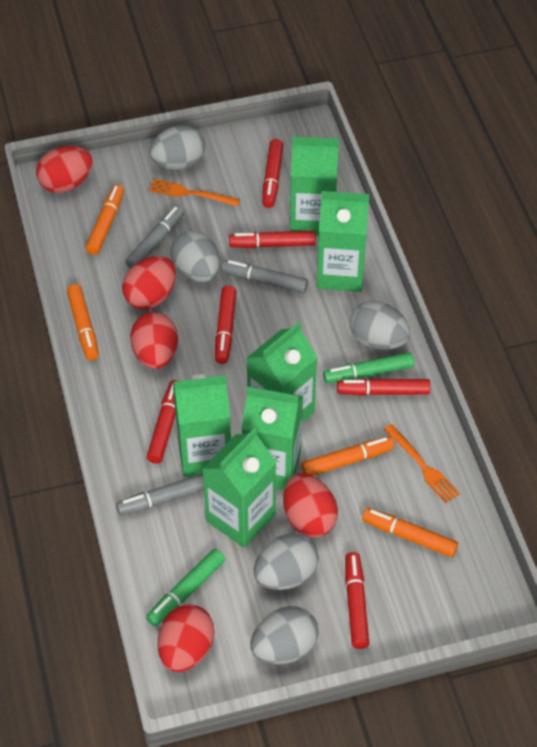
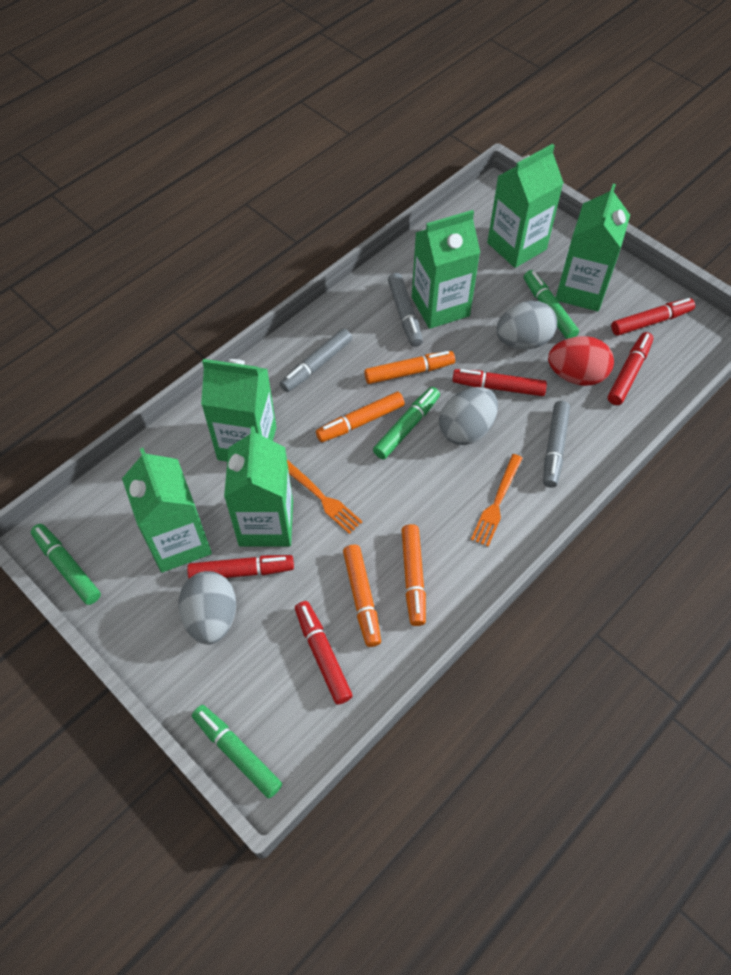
green marker: [146,549,225,627] [323,352,414,384] = 2 -> [31,524,101,605] [192,705,282,798] [373,387,440,460] [524,270,579,339] = 4
grey egg: [149,125,206,170] [171,230,220,282] [251,606,319,664] [254,533,319,590] [350,301,410,350] = 5 -> [179,571,236,645] [439,387,498,445] [496,301,557,349] = 3
red egg: [36,146,93,193] [122,256,176,310] [130,312,178,369] [158,604,214,672] [283,473,338,538] = 5 -> [548,336,614,386] = 1
red marker: [147,380,177,464] [215,285,237,364] [229,231,316,248] [262,139,283,208] [337,378,430,396] [345,552,369,649] = 6 -> [187,555,294,579] [295,601,353,704] [452,369,547,396] [608,332,653,405] [611,298,695,336] = 5

